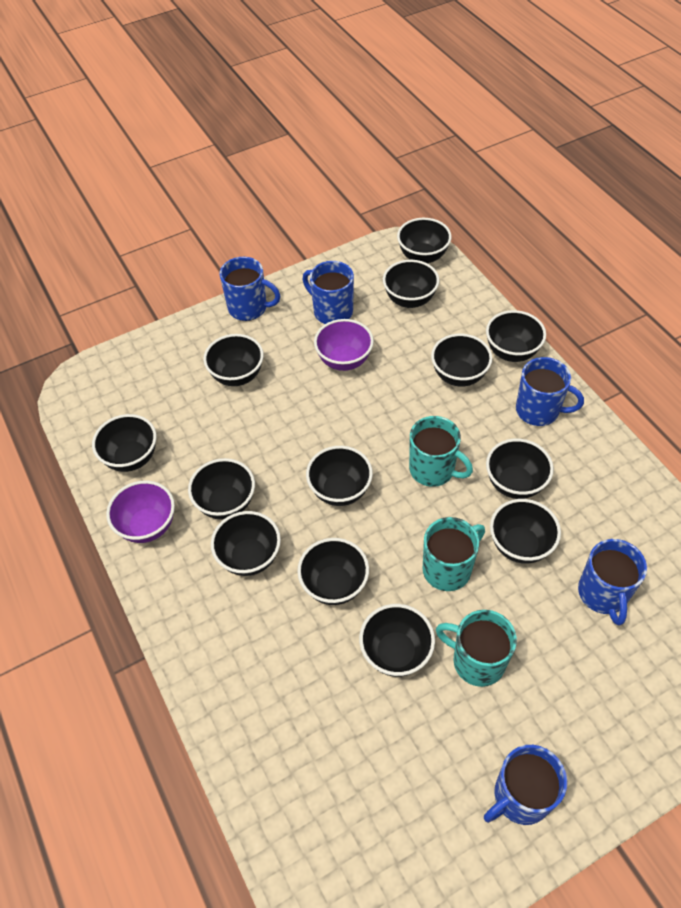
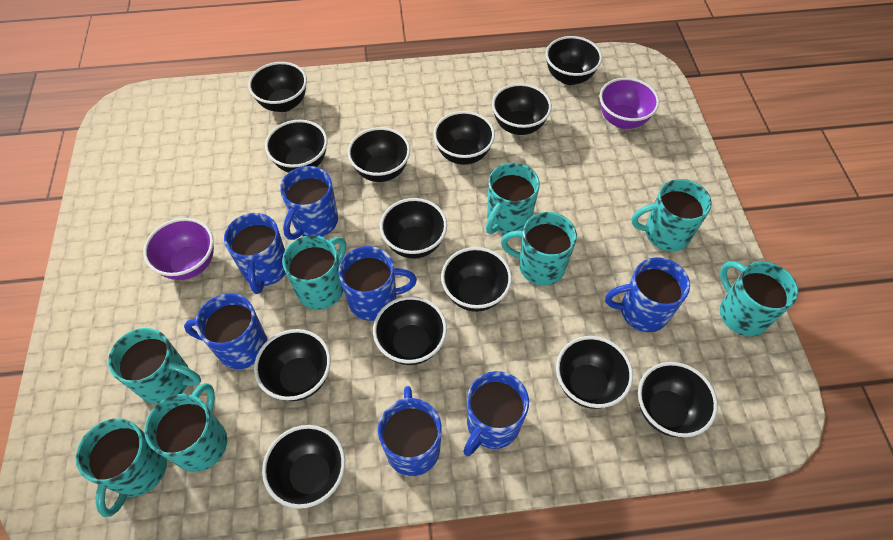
blue mug: [220,257,280,321] [302,261,354,324] [484,745,567,825] [516,357,584,426] [578,539,647,626] = 5 -> [184,293,267,369] [224,213,286,294] [280,166,338,240] [338,246,417,321] [378,386,442,476] [463,371,529,456] [605,257,690,332] = 7
turquoise mug: [409,416,473,487] [423,517,485,591] [436,610,517,687] = 3 -> [76,418,167,517] [108,328,201,404] [144,383,227,472] [282,235,346,310] [486,163,540,234] [501,212,577,285] [632,179,712,251] [720,261,798,336] = 8

